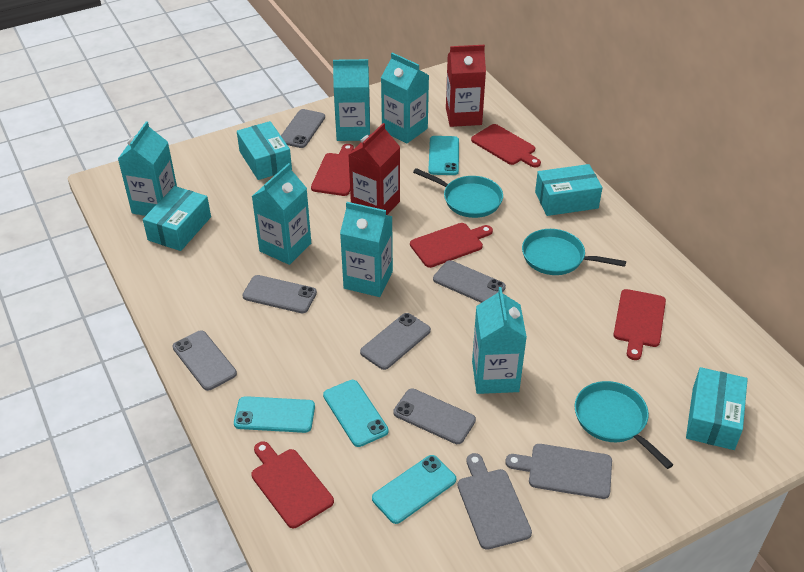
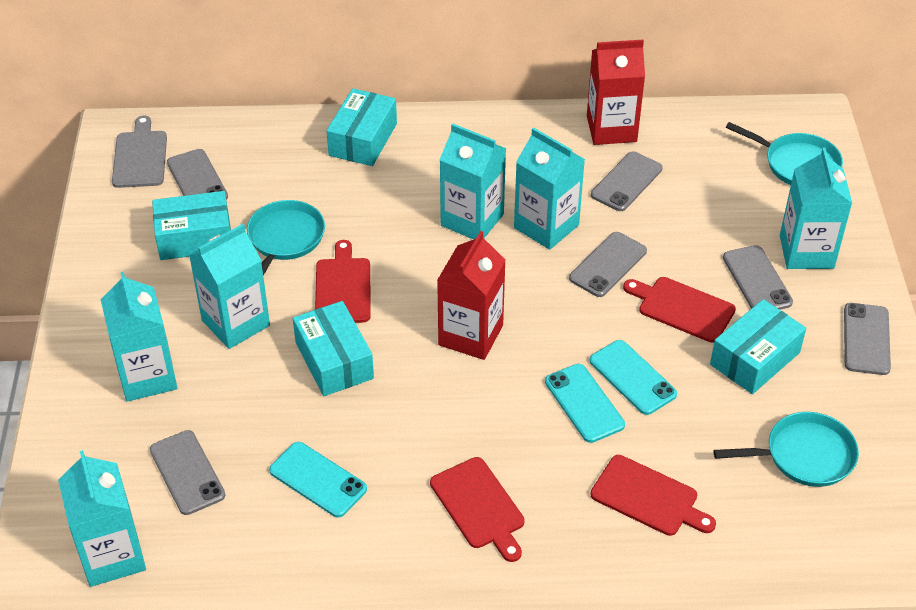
grey cutting board: [458,453,532,550] [505,444,612,499] = 2 -> [112,115,167,188] = 1
red cutting board: [251,441,334,528] [311,144,354,196] [410,223,493,268] [471,124,541,167] [613,289,666,360] = 5 -> [315,240,371,323] [430,457,525,562] [590,455,716,536] [623,277,736,343] = 4
turquoise phone: [234,396,315,433] [323,380,389,447] [372,455,456,524] [428,136,459,175] = 4 -> [269,442,367,517] [545,364,625,443] [589,340,677,415] = 3

